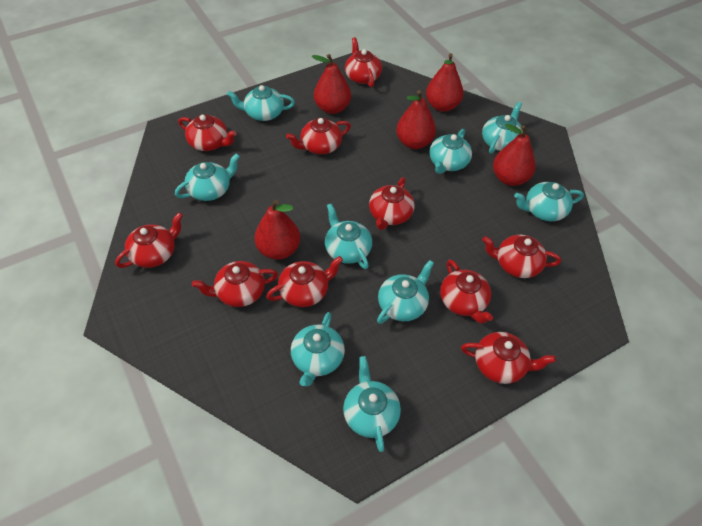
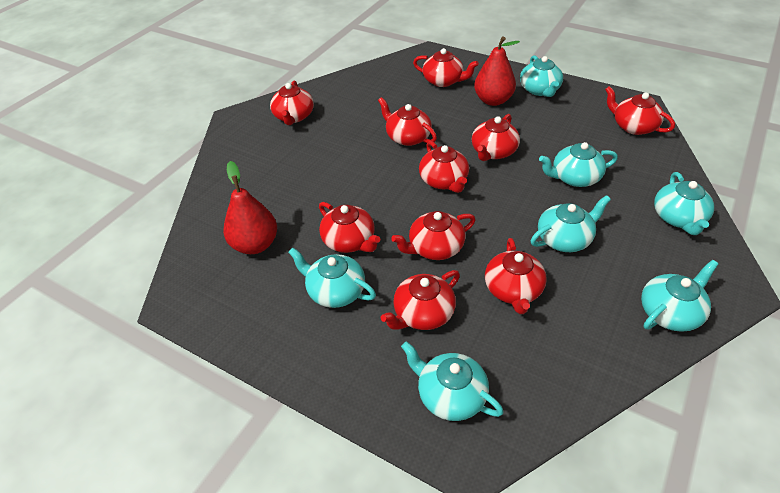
red pear: [254,200,300,260] [312,54,351,114] [396,90,436,149] [426,54,463,112] [493,124,535,186] = 5 -> [223,161,277,254] [474,37,520,106] = 2
turquoise teapot: [175,153,240,201] [227,85,295,121] [291,312,345,387] [325,204,372,269] [343,356,401,452] [377,260,434,324] [429,129,472,174] [482,102,523,154] [514,182,584,221] = 9 -> [288,247,376,308] [401,341,504,421] [520,55,563,97] [531,195,611,252] [539,142,618,187] [641,260,718,332] [654,172,714,235] = 7

